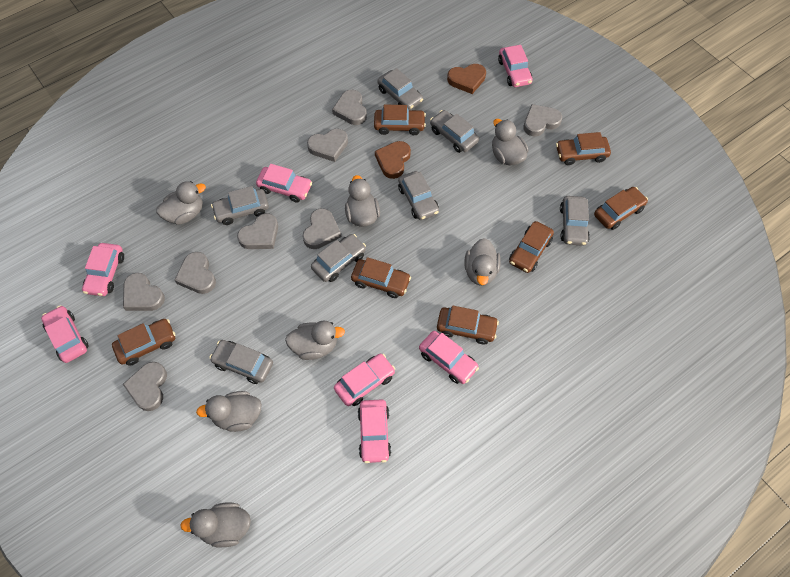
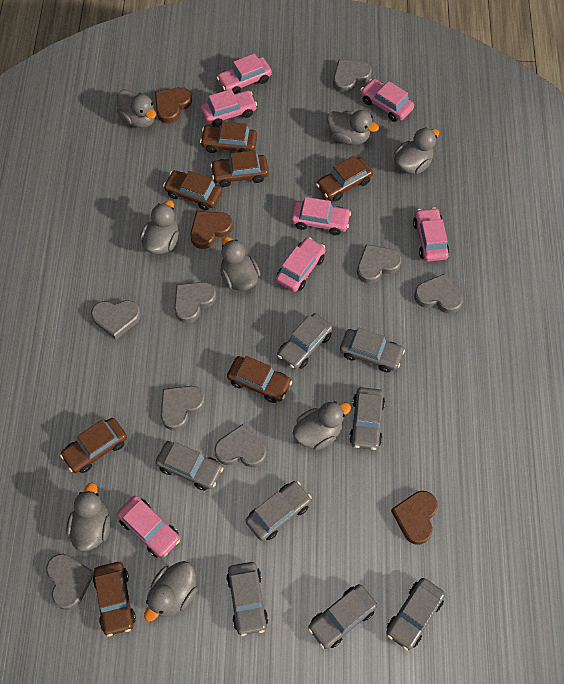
brown heart: [375,141,411,179] [447,64,486,94] = 2 -> [155,87,192,124] [190,211,233,249] [391,491,438,545] = 3
grey car: [209,340,273,384] [211,186,269,225] [311,234,366,282] [377,68,423,110] [398,171,439,220] [430,110,479,153] [560,196,590,246] = 7 -> [155,441,224,491] [226,562,268,636] [246,481,312,541] [277,313,333,369] [308,584,377,649] [340,328,405,372] [349,387,385,450] [386,578,445,651] = 8
grey duck: [156,181,206,225] [180,503,251,547] [196,391,262,432] [285,321,345,360] [345,175,380,227] [464,238,501,286] [492,119,528,166] = 7 -> [66,483,111,551] [117,89,156,128] [140,200,179,254] [144,561,198,622] [220,237,261,291] [293,401,351,450] [327,110,379,145] [394,127,439,174] = 8

